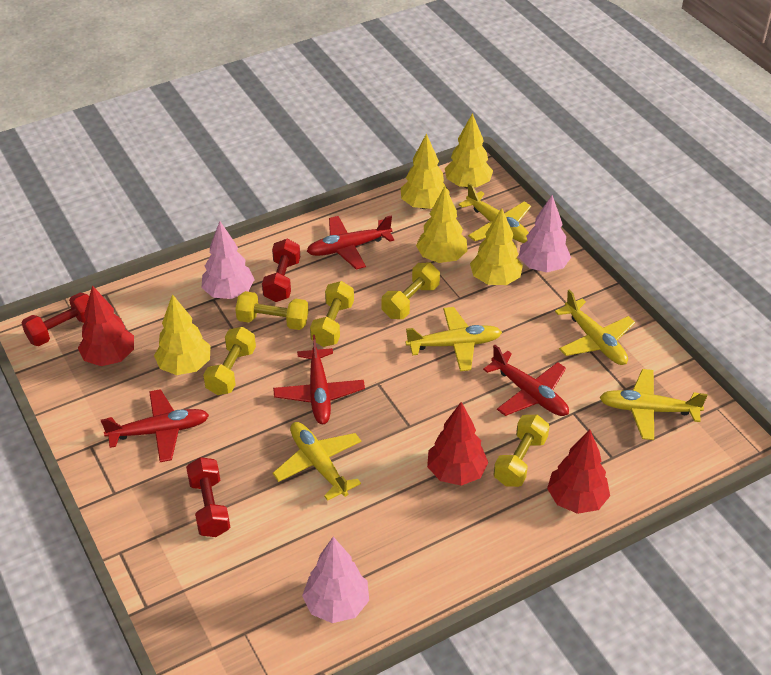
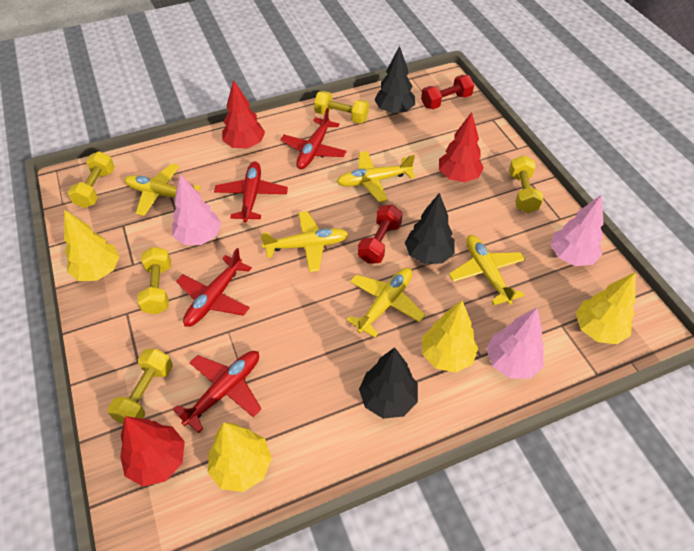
black tree: none = 0 -> [359,347,418,419] [374,45,415,114] [405,193,454,264] = 3
red dumbbell: [21,293,89,346] [186,457,230,537] [262,239,300,302] = 3 -> [358,205,403,264] [421,75,474,109] = 2
yellow tree: [154,294,211,375] [401,133,450,209] [416,186,468,263] [445,113,493,188] [470,208,523,285] = 5 -> [64,210,120,281] [208,423,272,492] [422,301,478,373] [576,272,636,344] = 4

